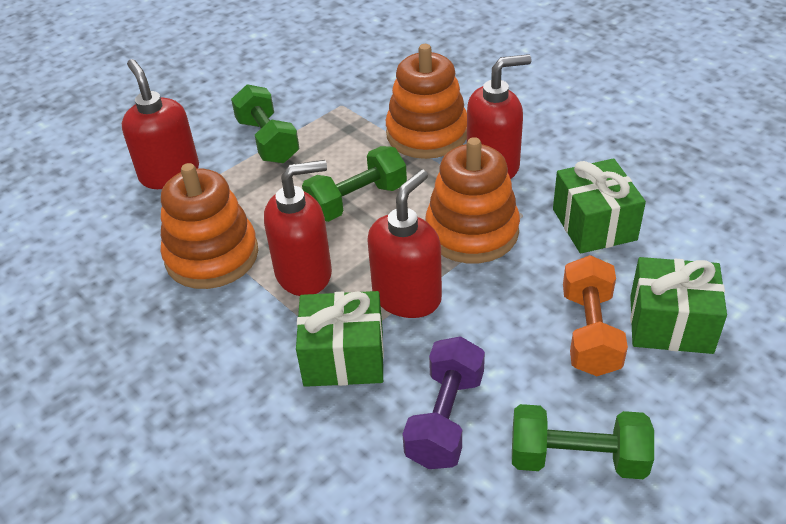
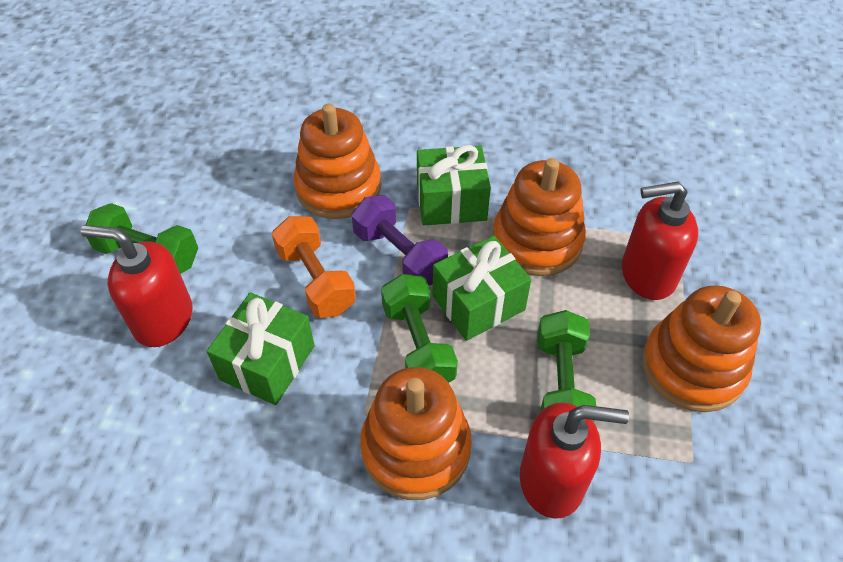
orange stacking toy: [161,163,258,289] [386,44,467,159] [425,137,520,263] = 3 -> [294,104,381,219] [360,367,472,500] [493,158,586,276] [642,285,761,412] = 4
red soap dispenser: [122,59,199,189] [264,160,332,296] [367,170,442,318] [467,54,532,179] = 4 -> [81,225,193,347] [520,402,629,519] [622,181,698,300] = 3

